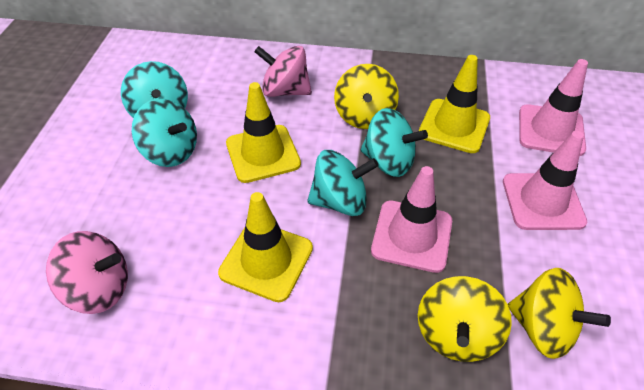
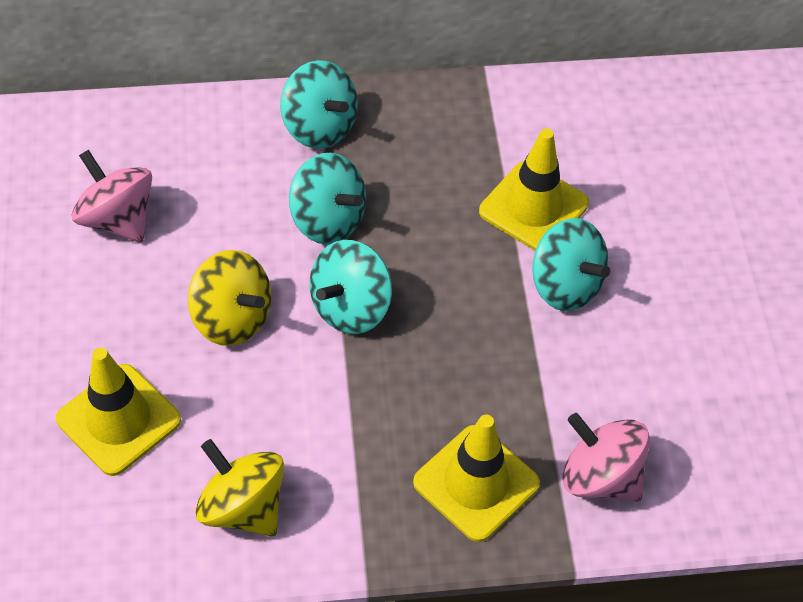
pink traffic cone: [371,166,452,273] [503,131,587,230] [519,59,588,156] = 3 -> none = 0
yellow spinning top: [334,64,399,129] [418,276,512,362] [508,268,611,359] = 3 -> [188,250,271,346] [195,439,284,537] = 2

